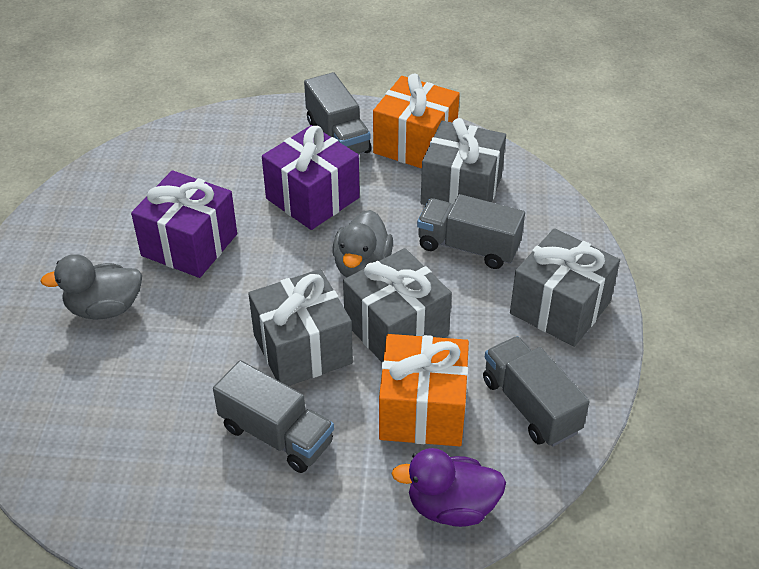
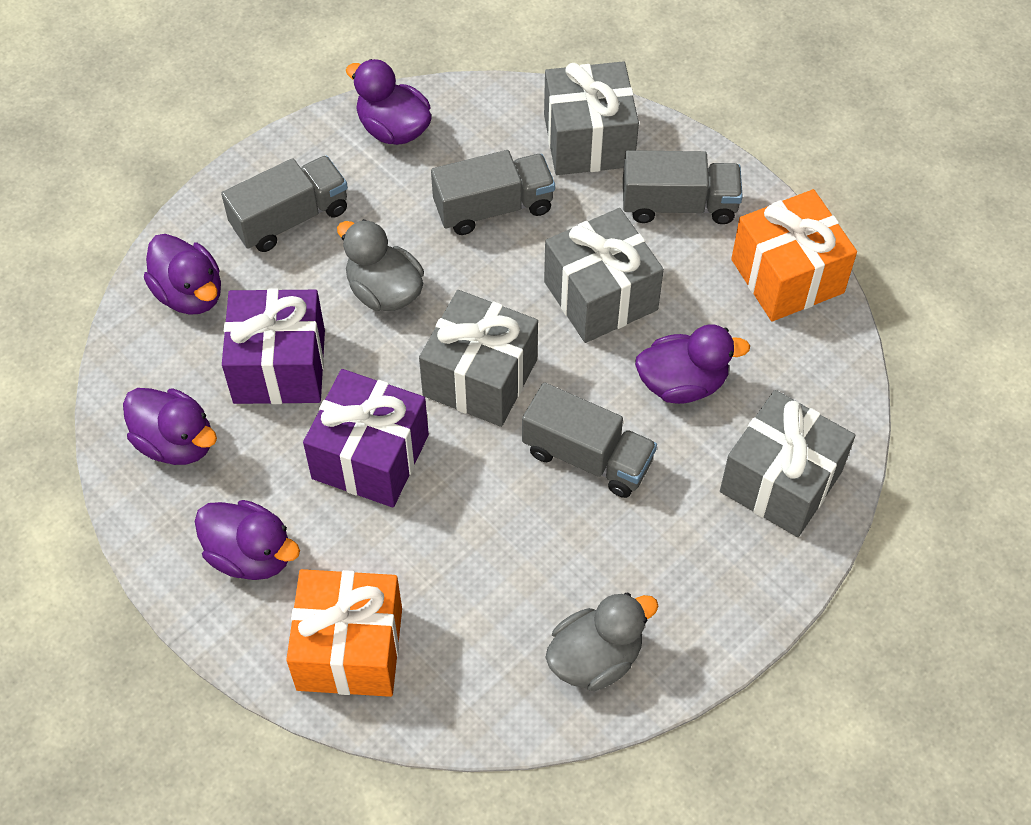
purple duck: [391,448,506,527] = 1 -> [123,388,217,465] [144,234,221,315] [195,500,300,580] [346,59,432,145] [635,324,750,404] = 5

